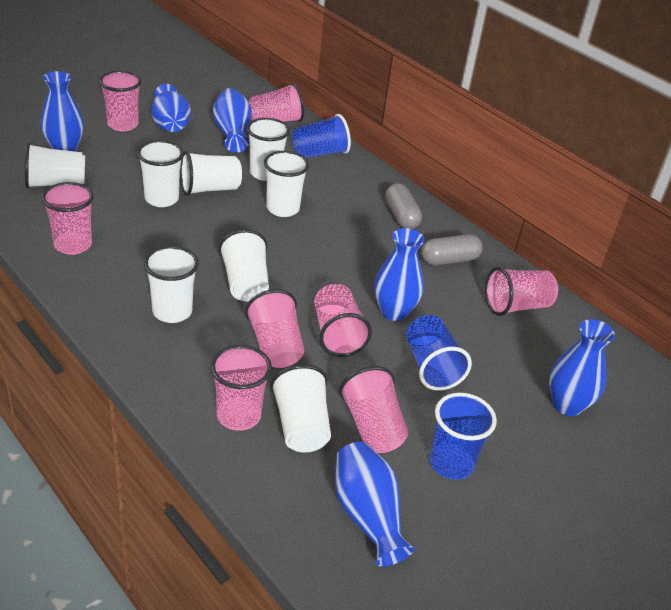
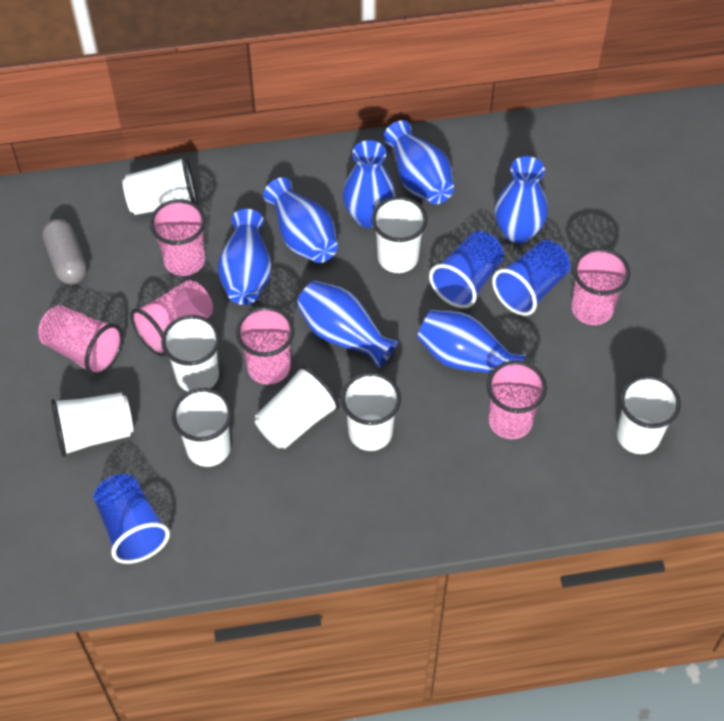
blue vase: [40,71,84,152] [151,84,191,132] [213,88,252,153] [335,442,414,567] [374,228,424,321] [549,319,615,416] = 6 -> [218,209,272,305] [263,177,338,263] [296,281,398,369] [343,140,395,228] [383,120,454,204] [417,310,527,373] [495,156,548,244] = 7
grey capsule: [385,183,422,229] [421,234,483,266] = 2 -> [42,219,87,285] = 1
pink cup: [41,182,94,255] [99,71,141,131] [211,345,272,431] [245,289,304,368] [248,83,304,122] [314,284,372,357] [339,366,408,453] [485,267,558,316] = 8 -> [39,305,123,376] [130,280,213,357] [150,199,206,276] [236,306,295,385] [487,360,547,439] [572,248,630,325] = 6

